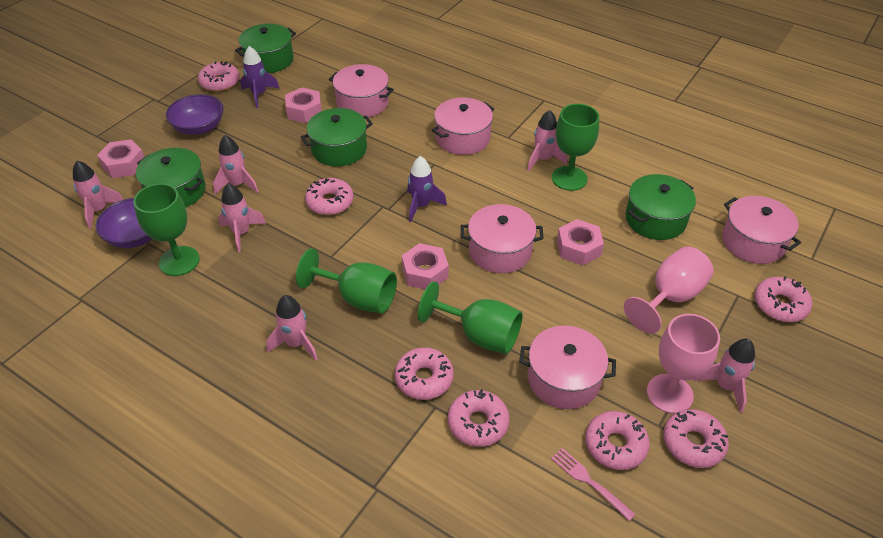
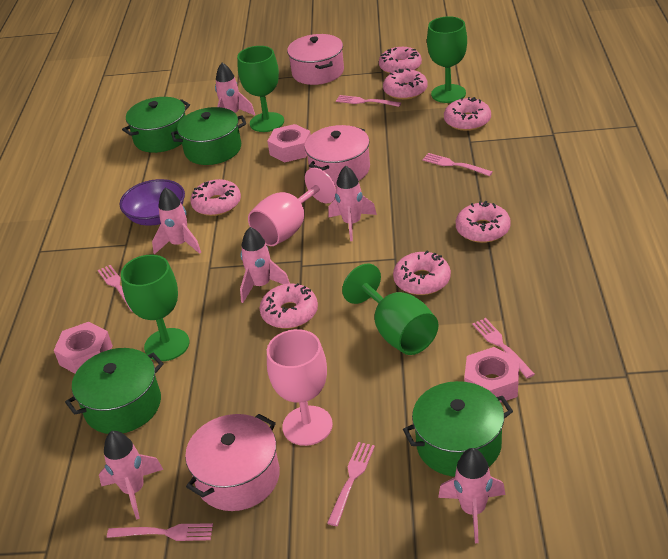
pink fork: [551,448,636,521] = 1 -> [98,265,133,312] [107,523,213,541] [327,442,375,526] [336,95,401,107] [422,153,493,176] [472,318,535,378] = 6
pink nut: [97,139,144,178] [285,88,322,123] [402,243,449,289] [557,219,604,265] = 4 -> [54,322,113,374] [267,124,311,162] [464,347,519,403] = 3
pink pot: [329,64,394,117] [432,98,494,155] [461,204,544,273] [519,326,616,409] [722,196,801,264] = 5 -> [185,414,280,511] [287,34,344,85] [305,125,370,187] = 3
purple bowl: [96,198,152,248] [166,94,224,135] = 2 -> [119,179,185,226] = 1
purple rocket: [240,46,279,108] [407,156,447,222] = 2 -> none = 0

